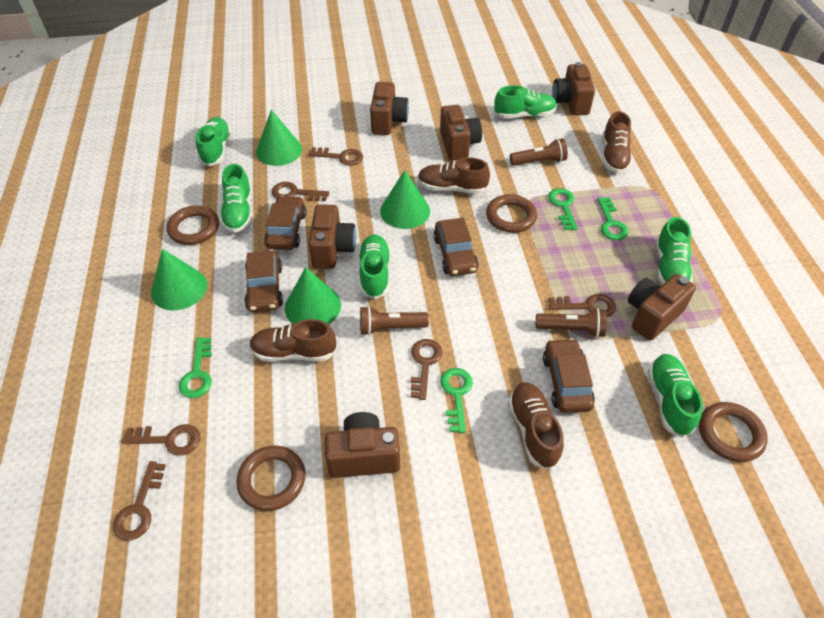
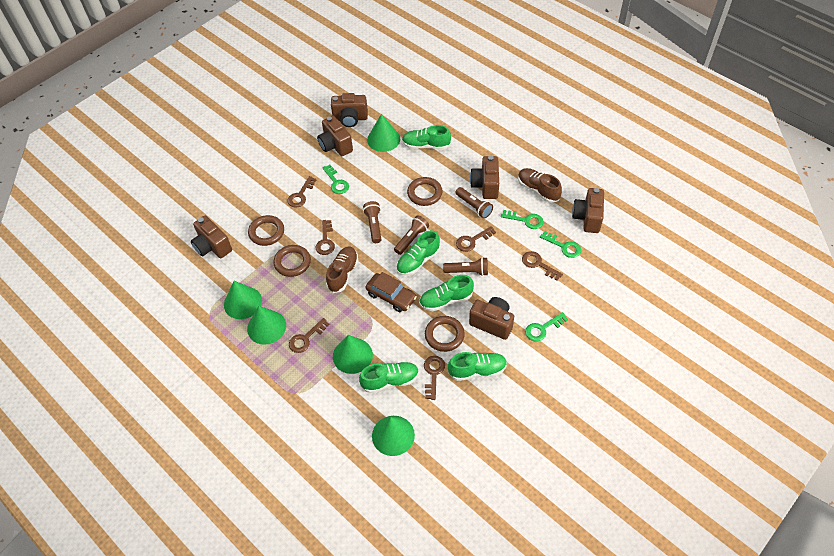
brown car: [244,251,283,312] [264,196,306,250] [433,218,478,276] [543,338,595,413] = 4 -> [366,272,417,312] = 1
brown flashlight: [360,306,429,335] [510,138,568,166] [536,308,607,338] = 3 -> [363,201,381,243] [394,215,429,255] [443,257,488,276] [456,187,493,219] = 4
brown shoe: [249,319,337,362] [418,157,490,194] [508,382,564,469] [603,111,632,173] = 4 -> [326,247,358,293] [518,168,562,203] = 2
green cone: [151,249,207,310] [256,110,302,166] [285,267,341,324] [380,170,430,229] = 4 -> [224,281,262,319] [247,306,286,345] [333,335,373,374] [367,114,400,152] [372,416,415,456] = 5
green shoe: [196,117,231,166] [220,164,252,233] [358,234,390,299] [494,85,557,119] [648,354,703,438] [656,217,693,285] = 6 -> [359,362,419,393] [396,230,440,276] [402,125,451,150] [419,275,474,311] [448,352,507,381] = 5

